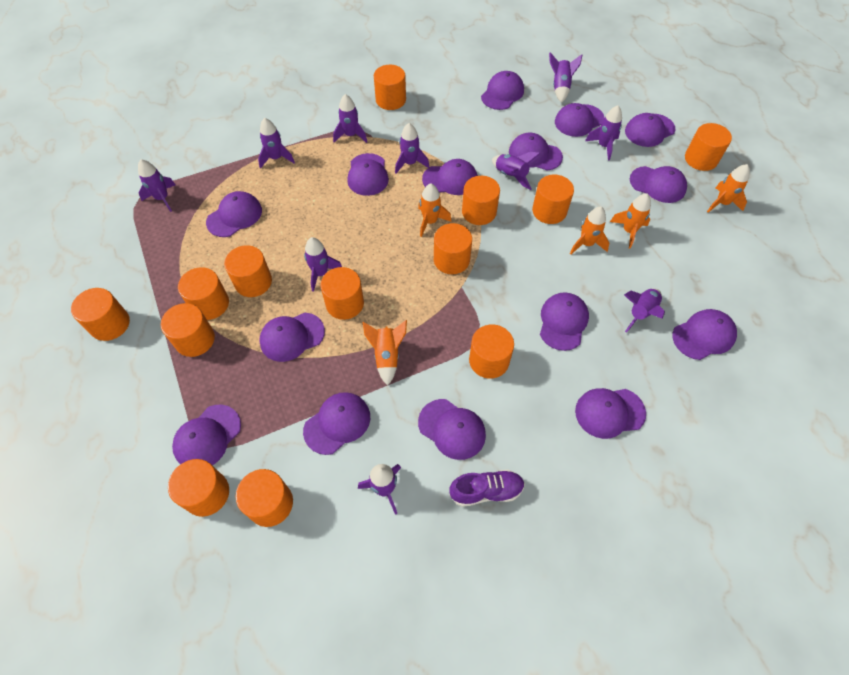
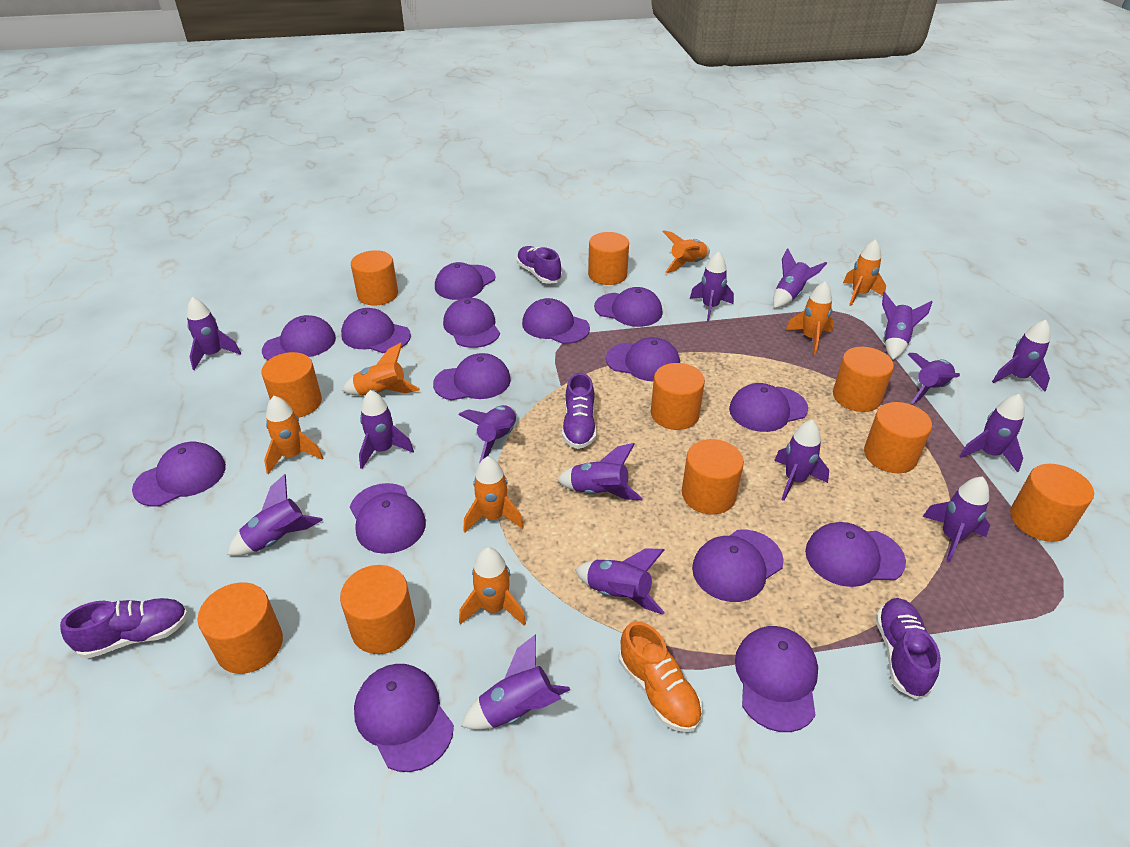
orange cylinder: [71,288,130,341] [161,303,215,357] [168,459,229,517] [178,267,229,320] [224,245,272,297] [236,469,293,527] [320,267,364,320] [374,65,406,110] [434,223,472,274] [462,176,500,225] [469,324,514,379] [532,175,574,224] [685,123,732,171] = 13 -> [197,582,283,674] [261,352,322,418] [340,565,415,654] [351,250,398,306] [588,232,629,285] [651,363,705,430] [682,439,744,515] [833,347,894,412] [864,402,932,473] [1010,464,1094,542] = 10
orange rocket: [363,320,407,386] [418,184,452,237] [570,207,609,254] [610,193,651,249] [707,164,750,213] = 5 -> [264,396,323,474] [342,343,420,396] [459,547,526,626] [463,456,524,533] [663,230,710,273] [786,281,834,354] [843,239,886,306] = 7
orange shoe: none = 0 -> [619,621,703,732] = 1
purple rocket: [138,159,175,212] [258,118,295,169] [304,237,342,292] [333,94,367,143] [358,464,401,515] [395,123,429,174] [492,152,540,190] [549,52,582,103] [585,105,622,161] [624,289,665,333] = 10 -> [187,297,241,370] [228,474,323,556] [359,390,414,469] [458,405,516,464] [461,634,570,730] [557,443,643,500] [575,548,664,615] [690,251,734,322] [773,248,827,308] [774,420,829,501] [882,292,932,360] [908,353,960,404] [922,477,990,563] [959,394,1025,473] [992,320,1050,391] = 15
purple shoe: [449,470,525,507] = 1 -> [60,598,189,659] [517,246,562,284] [562,373,597,449] [876,598,941,699] = 4

